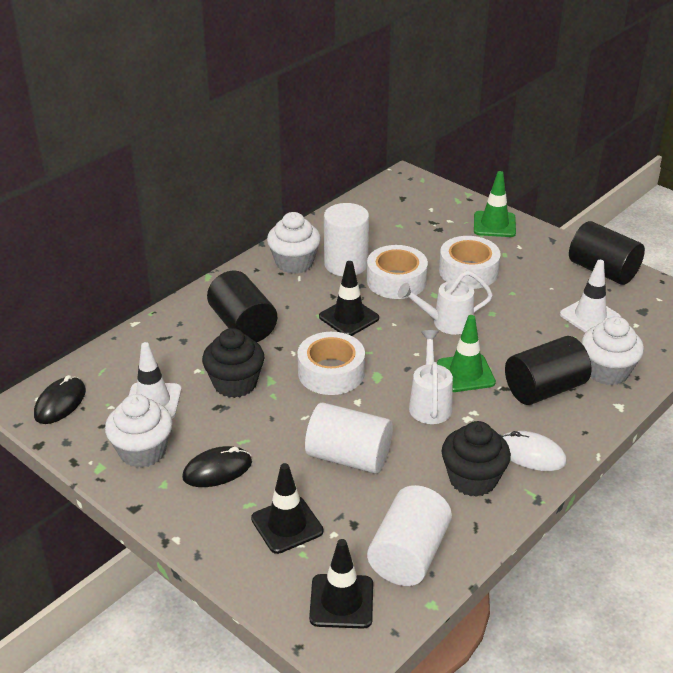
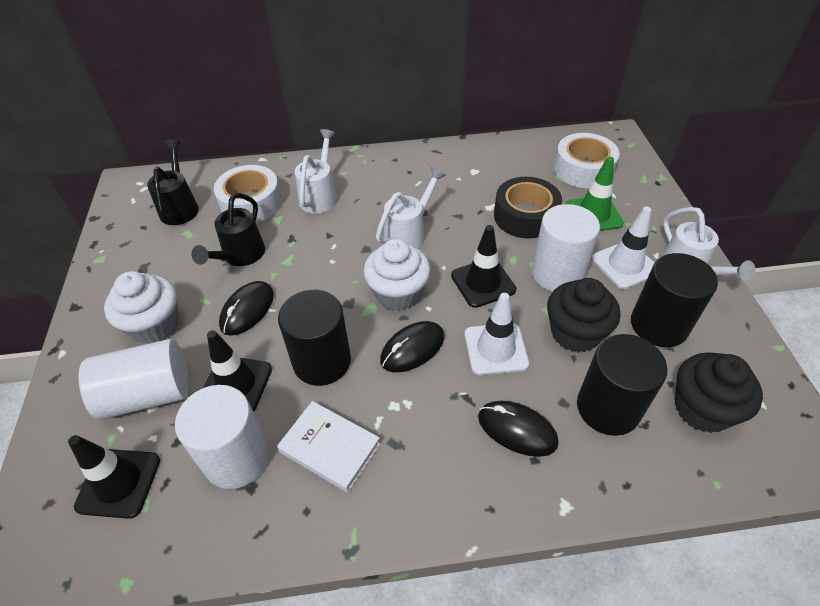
black mouse: [34,375,86,424] [182,446,252,487] = 2 -> [219,281,274,336] [380,321,445,372] [478,401,559,457] = 3
black tape: none = 0 -> [494,177,562,239] = 1
black watering can: none = 0 -> [147,140,199,225] [191,193,265,266] = 2
green traffic cone: [437,315,496,392] [474,171,516,237] = 2 -> [565,156,624,231] = 1
white book: none = 0 -> [277,401,380,492] = 1
white cupcake: [105,394,173,468] [267,212,321,274] [581,316,644,385] = 3 -> [104,271,179,344] [364,239,430,311] = 2
white mouse: [502,431,567,471] = 1 -> none = 0
white tape: [297,332,365,395] [367,245,428,299] [439,236,501,289] = 3 -> [214,165,282,223] [554,133,620,188] = 2
white watering can: [398,271,493,335] [409,330,453,424] = 2 -> [295,129,337,214] [376,167,446,249] [661,207,755,281] = 3

